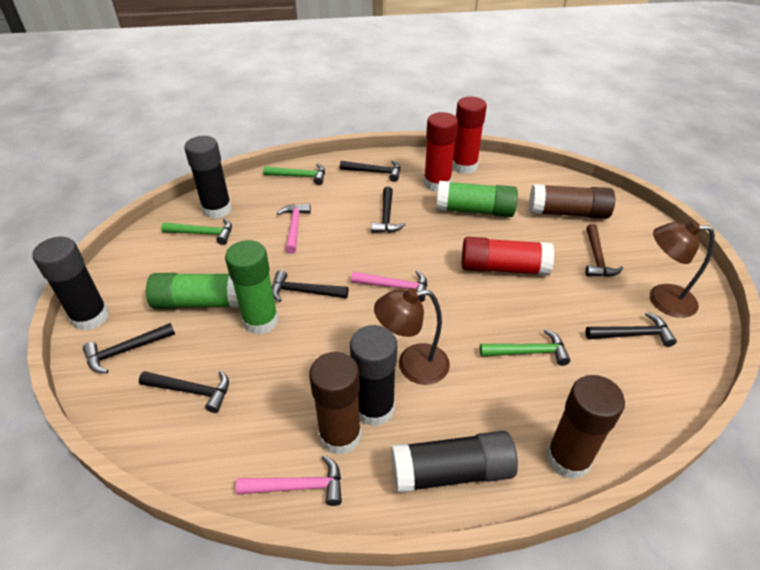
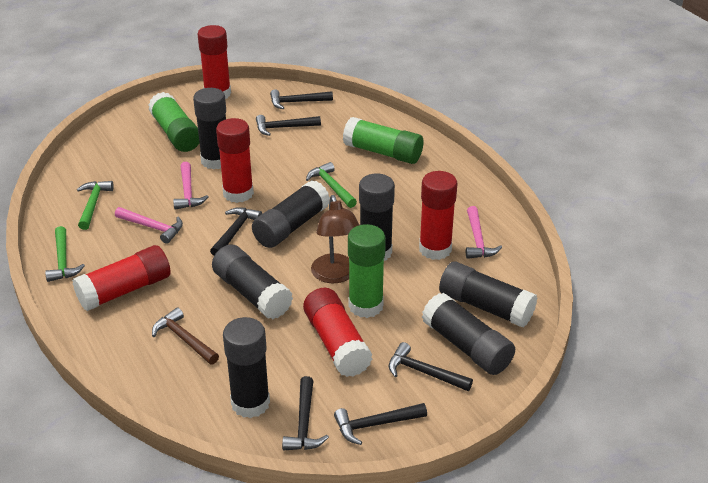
black glue stick: [32,237,109,331] [184,136,232,219] [350,325,397,426] [391,431,518,493] = 4 -> [193,88,226,169] [212,244,293,320] [223,317,270,418] [252,180,330,248] [359,173,395,261] [422,293,515,375] [439,261,537,327] = 7
brown glue stick: [309,352,361,455] [529,184,615,219] [546,375,625,480] = 3 -> none = 0
brown lamp: [374,288,450,385] [650,221,715,318] = 2 -> [311,195,359,283] = 1
red glue stick: [424,112,458,192] [452,97,487,174] [462,237,554,276] = 3 -> [72,245,171,311] [198,25,231,99] [216,118,254,203] [303,288,373,377] [419,171,458,260] = 5

